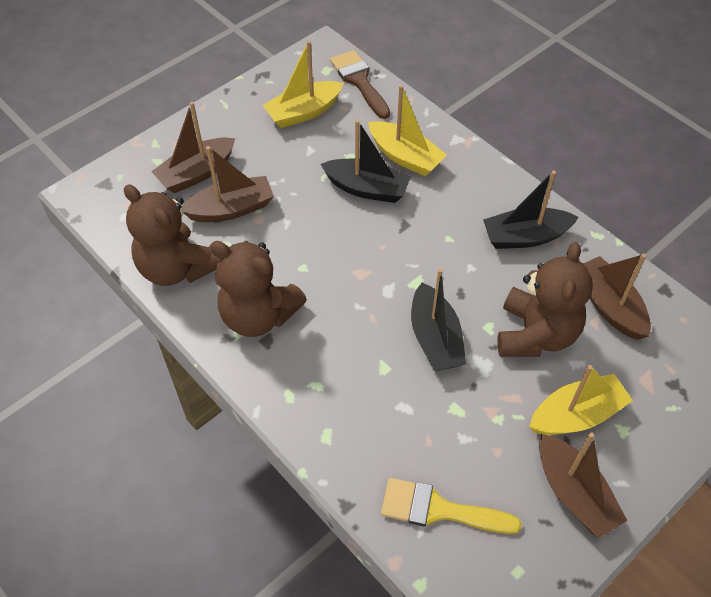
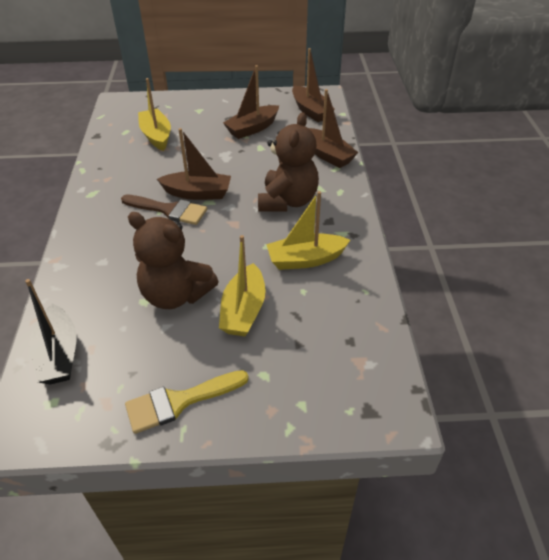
black boat: [320,120,411,203] [411,268,466,371] [483,171,579,249] = 3 -> [25,279,76,385] = 1
brown teddy bear: [124,184,219,286] [210,241,307,337] [497,242,593,357] = 3 -> [128,212,219,309] [258,112,319,212] = 2

